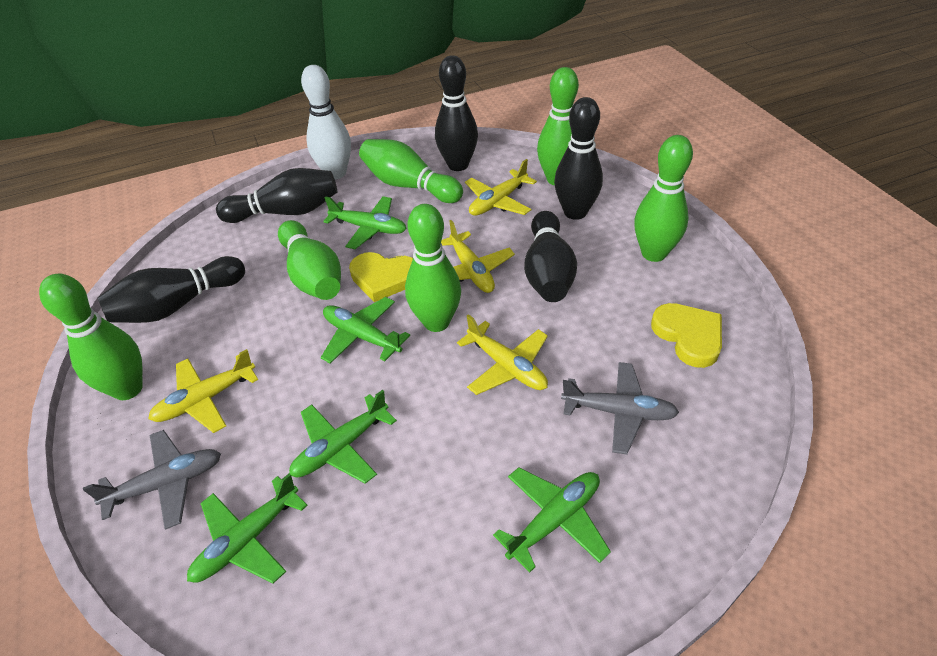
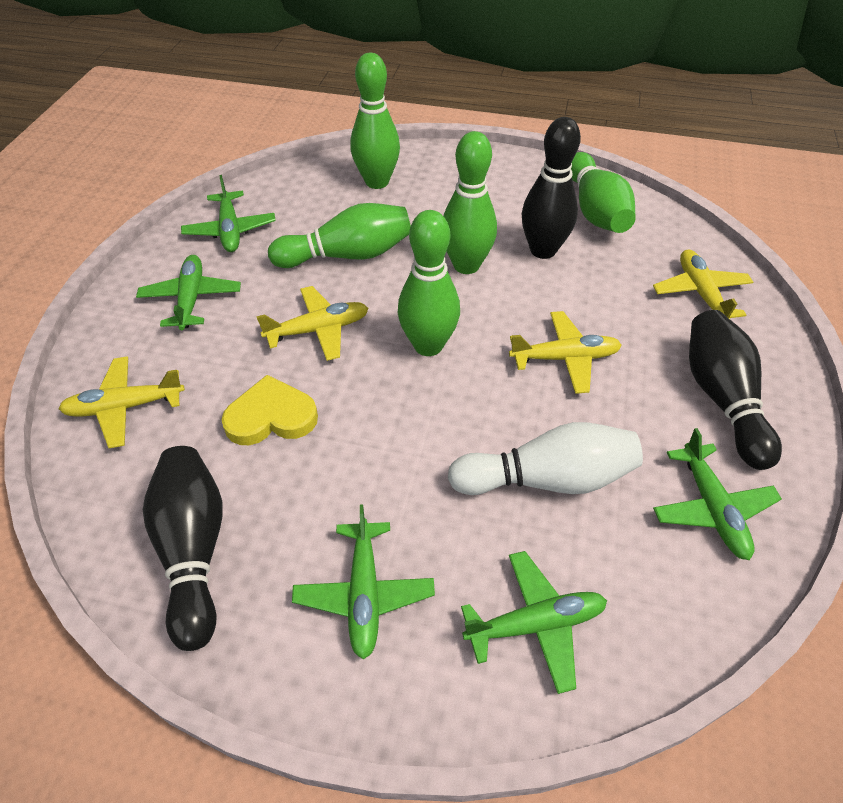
black bowling pin: [97,256,245,323] [216,168,337,223] [435,55,478,171] [524,211,577,302] [554,97,603,220] = 5 -> [143,446,222,651] [522,117,581,259] [689,310,782,470] = 3
green bowling pin: [39,273,143,400] [278,220,341,300] [359,139,463,203] [405,204,461,332] [537,67,579,185] [634,135,693,262] = 6 -> [268,203,411,268] [350,53,400,189] [398,210,460,356] [443,131,497,274] [571,152,636,233] = 5
grey plane: [83,430,221,530] [561,362,679,455] = 2 -> none = 0
yellow heart: [349,252,413,302] [651,303,722,368] = 2 -> [221,375,318,445] = 1

